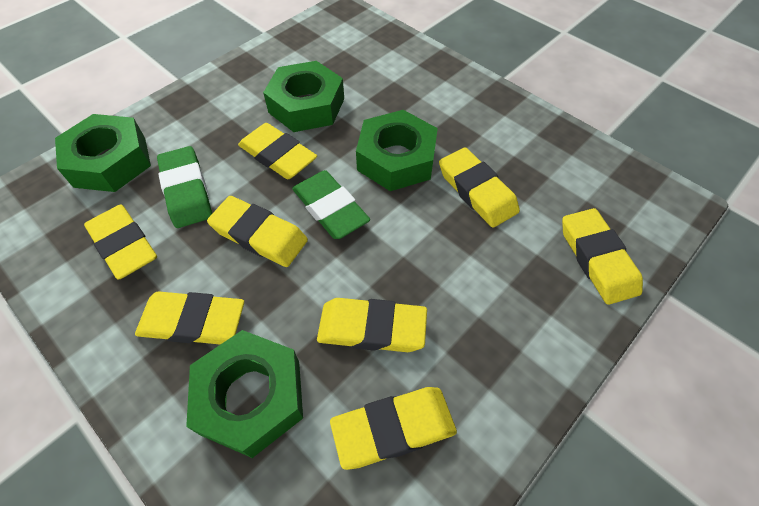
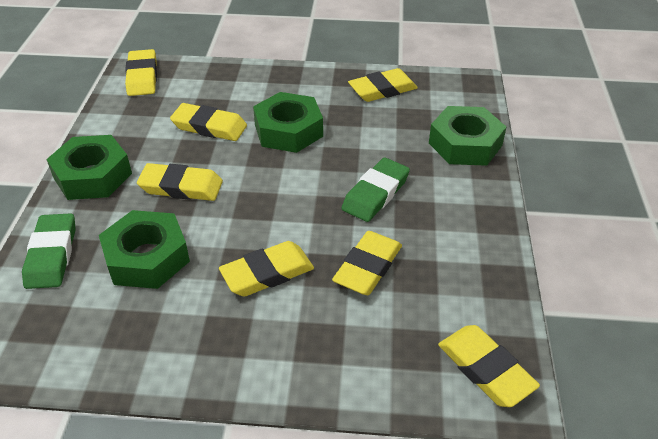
yellow eraser: [84,205,157,280] [135,291,244,345] [207,196,308,267] [238,123,317,179] [317,298,427,352] [330,387,457,470] [439,147,520,228] [562,208,643,305] = 8 -> [125,49,157,96] [137,163,223,201] [170,103,247,141] [219,241,314,297] [332,231,402,295] [348,68,418,102] [438,325,540,407] = 7

